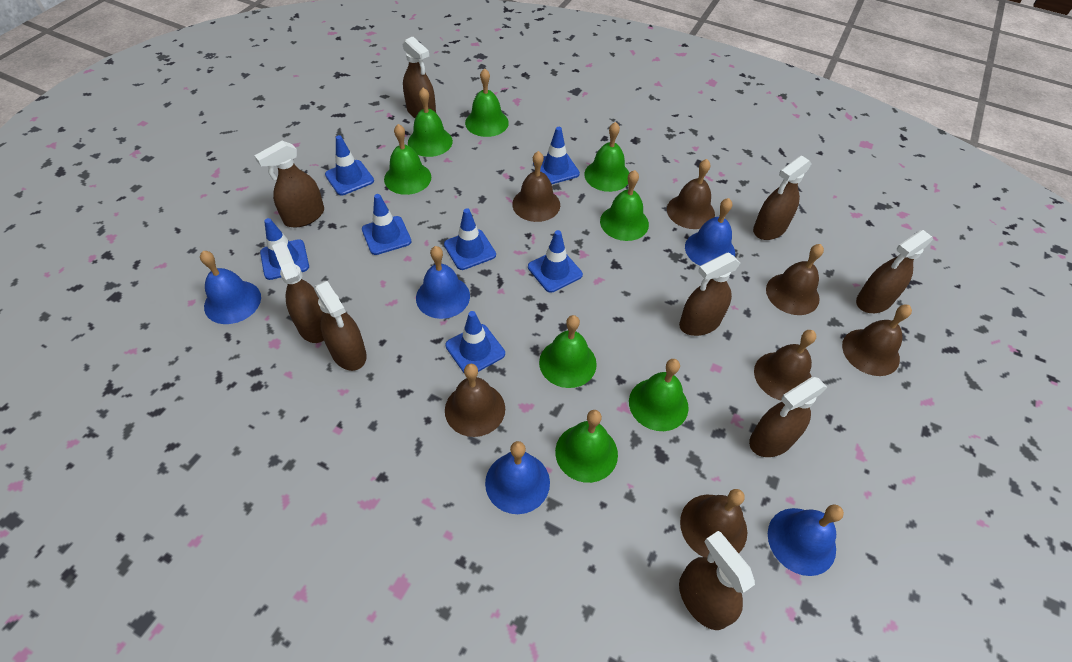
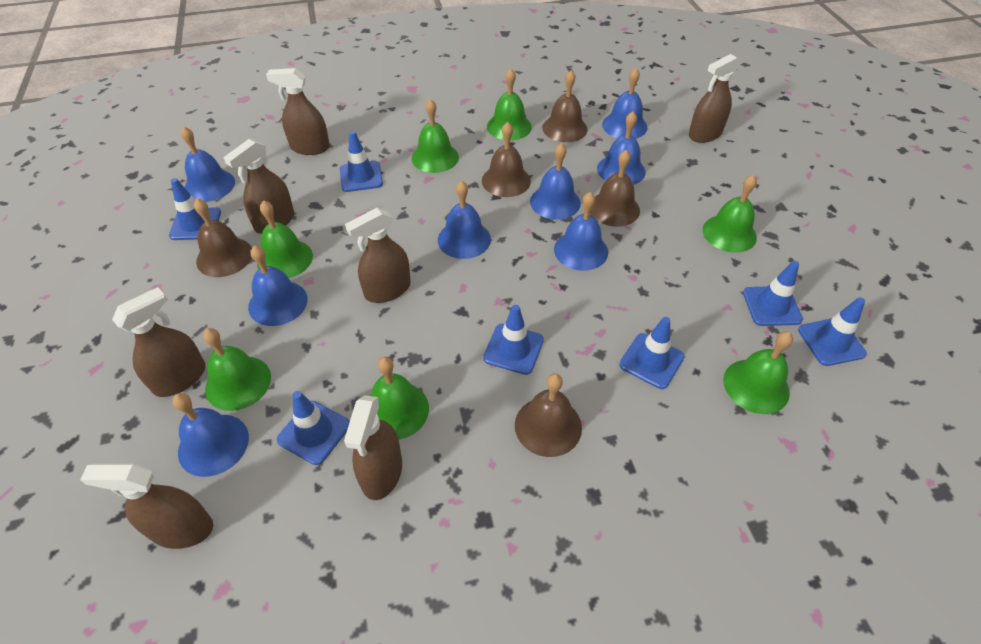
blue bell: [200,251,261,324] [416,246,470,319] [485,441,550,514] [685,198,735,266] [768,505,844,576] = 5 -> [172,393,249,477] [181,126,235,202] [248,245,308,326] [438,181,491,259] [530,143,581,220] [554,192,608,271] [597,111,646,185] [602,68,647,139] = 8
brown bell: [445,364,505,437] [512,151,560,222] [667,159,715,229] [680,489,747,557] [754,330,816,400] [766,244,824,315] [842,305,912,376] = 7 -> [194,198,252,277] [482,122,531,197] [515,373,582,457] [542,70,588,142] [590,150,640,227] = 5
brown spray bottle: [254,141,324,228] [272,242,324,343] [314,281,367,371] [402,36,436,118] [679,252,740,336] [679,531,755,630] [749,377,828,457] [753,155,812,240] [856,230,933,313] = 9 -> [80,464,213,549] [112,287,206,397] [223,139,294,234] [266,68,330,155] [344,395,402,500] [345,208,411,303] [689,54,741,143] = 7
green bell: [384,124,431,195] [408,88,453,157] [465,68,509,137] [539,315,597,388] [555,410,618,483] [584,122,629,192] [600,170,649,241] [629,359,689,431] = 8 -> [203,328,271,411] [257,200,313,278] [370,357,429,440] [412,99,459,173] [487,69,532,140] [702,174,757,253] [723,331,793,414] = 7

